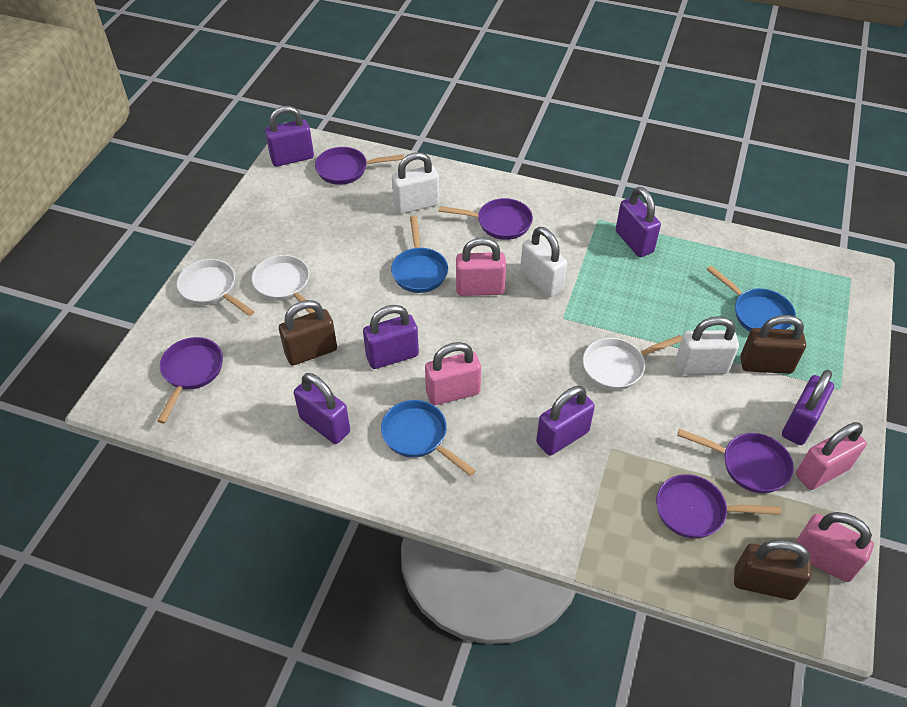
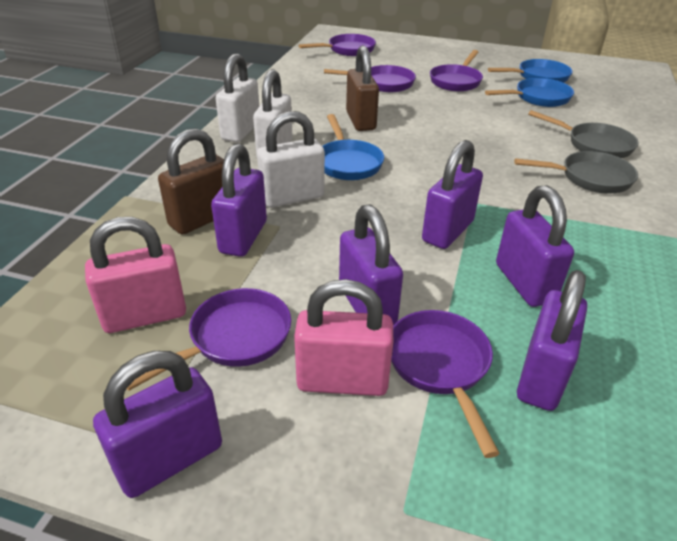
brown padlock: [279,300,337,365] [734,539,811,600] [740,315,806,374] = 3 -> [158,128,224,235] [346,45,379,131] = 2
grey pan: none = 0 -> [514,151,638,194] [528,110,639,158] = 2
pink padlock: [425,342,481,405] [456,237,506,296] [796,422,867,490] [796,512,874,582] = 4 -> [85,217,186,333] [294,279,393,396] = 2
white pan: [177,259,255,316] [251,255,315,314] [583,335,682,390] = 3 -> none = 0

